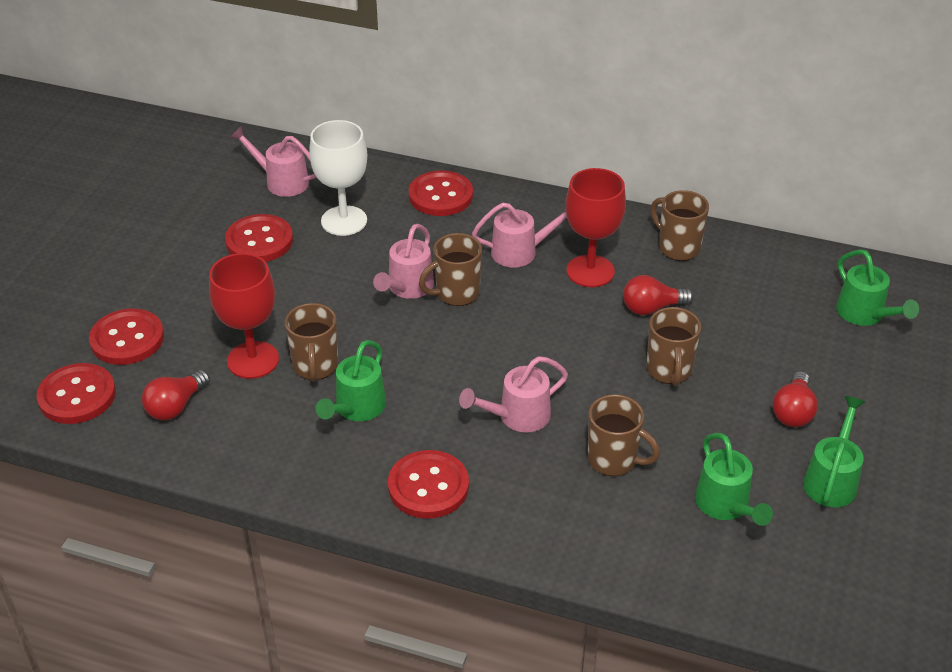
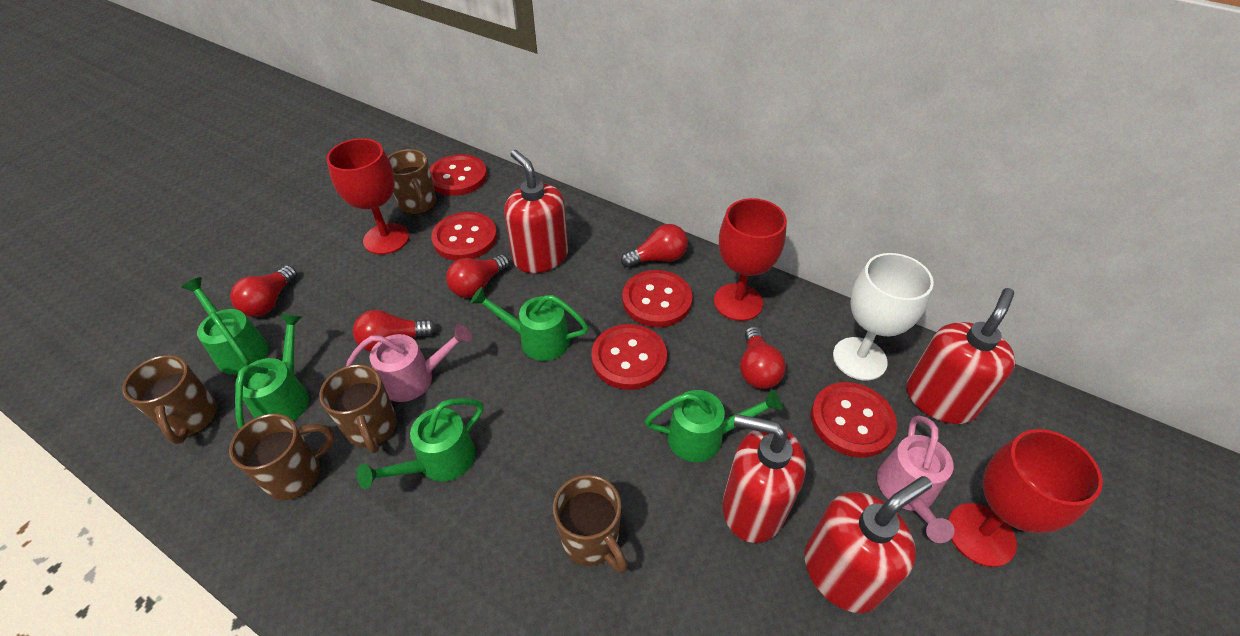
green watering can: [316,340,386,421] [695,433,773,526] [803,396,865,507] [836,249,919,326] = 4 -> [182,277,269,375] [235,314,309,429] [356,398,483,489] [470,287,589,361] [645,389,783,462] = 5
pink watering can: [230,126,317,197] [373,224,434,299] [459,356,568,432] [472,202,567,268] = 4 -> [346,324,472,402] [877,415,955,543] = 2
red goblet: [209,253,279,379] [566,168,626,287] = 2 -> [327,138,409,255] [714,198,787,321] [948,429,1103,567] = 3
red light bulb: [142,370,210,421] [623,275,694,315] [773,371,818,427] = 3 -> [230,265,297,317] [353,310,437,352] [446,254,510,298] [621,224,688,268] [740,326,786,389] = 5
red soap dispenser: none = 0 -> [504,150,568,273] [722,414,806,543] [804,476,932,613] [907,288,1016,424] = 4

